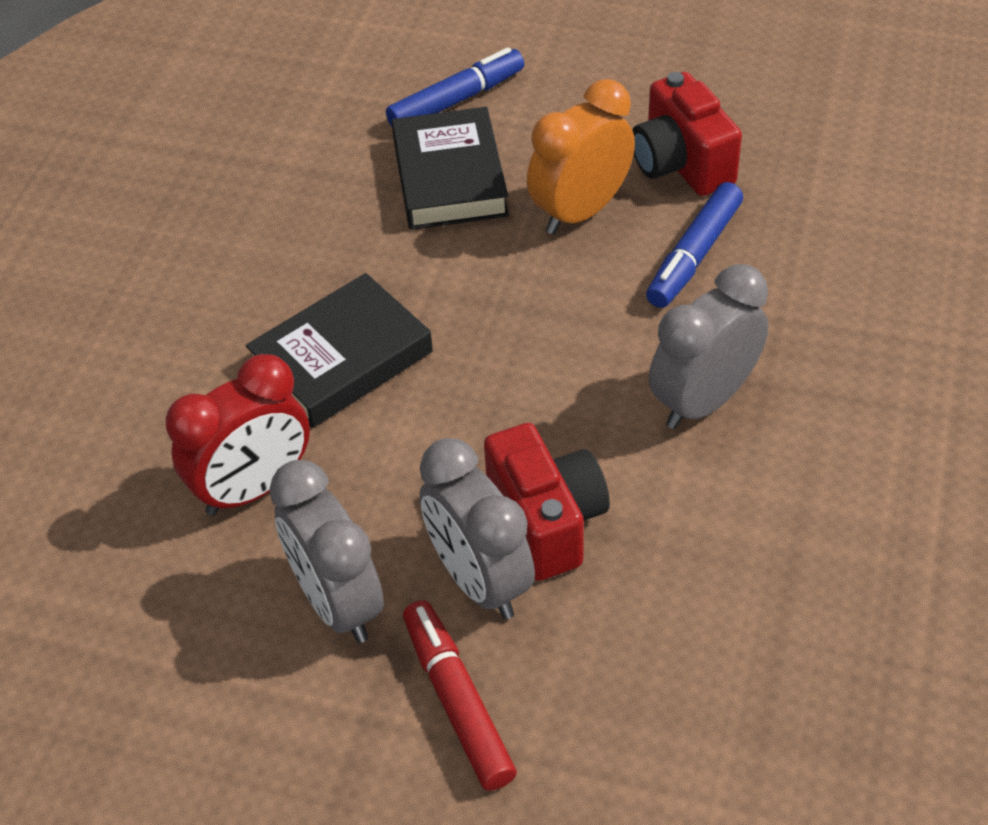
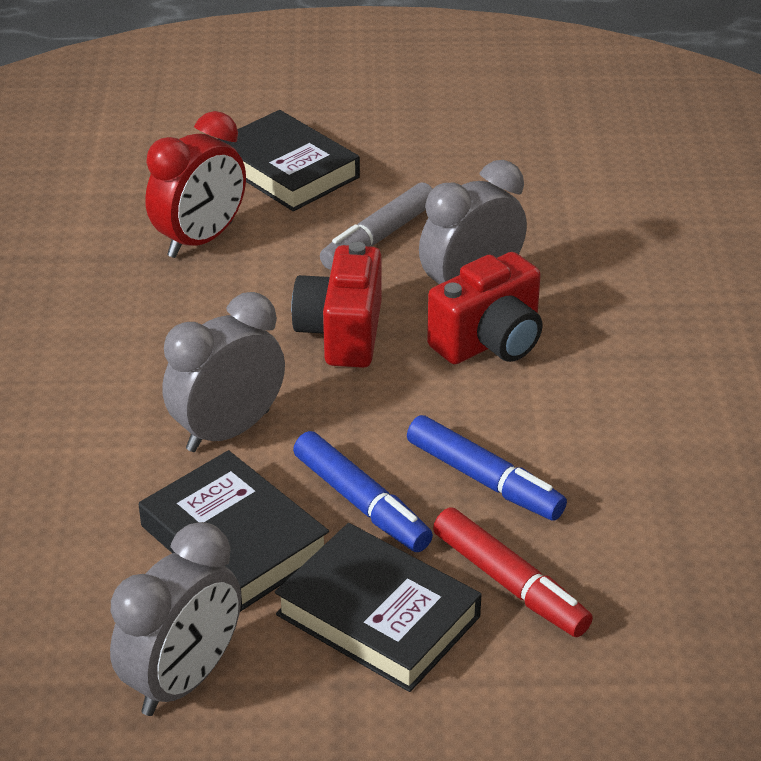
black book: [246,273,433,428] [392,107,509,230] = 2 -> [139,450,329,612] [218,110,360,211] [275,523,482,692] = 3
grey marker: none = 0 -> [320,182,432,270] = 1
orange clock: [527,79,635,234] = 1 -> none = 0

